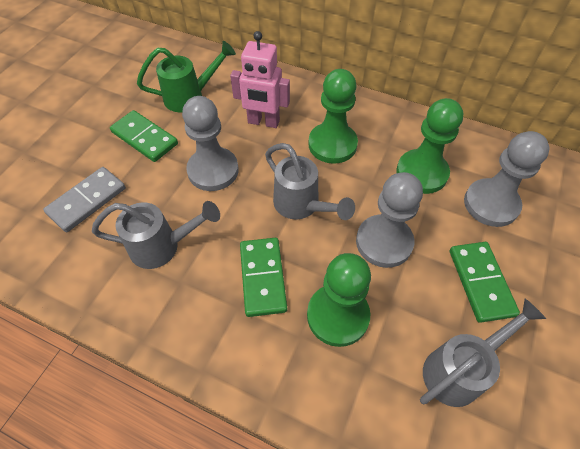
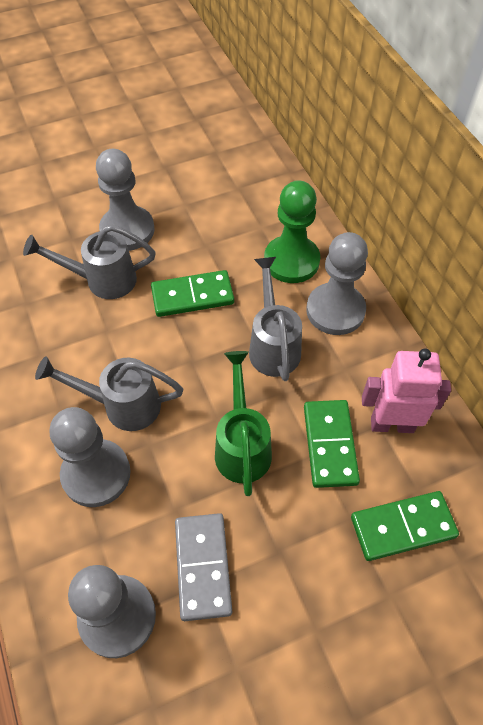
green pawn: [307,253,371,347] [308,69,358,164] [396,98,463,194] = 3 -> [264,180,320,283] = 1
grey pawn: [182,96,239,191] [356,172,423,268] [464,131,549,227] = 3 -> [50,407,131,507] [68,565,156,658] [96,149,155,251] [306,232,368,335] = 4

